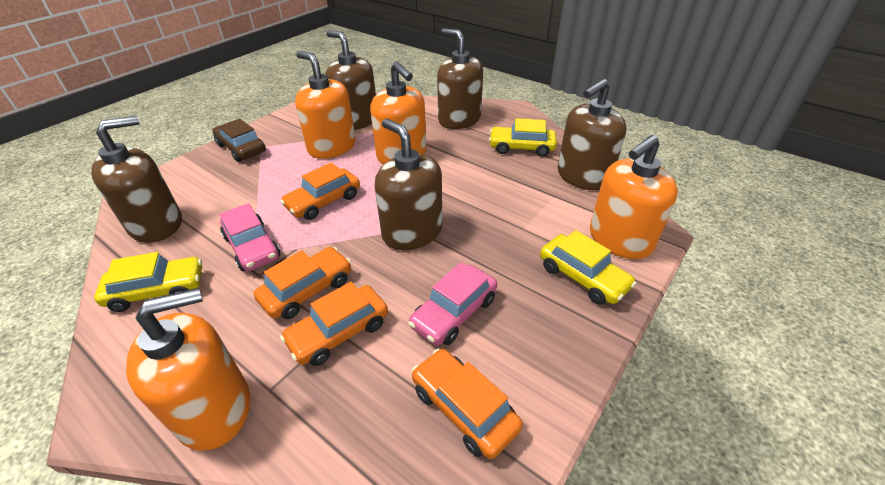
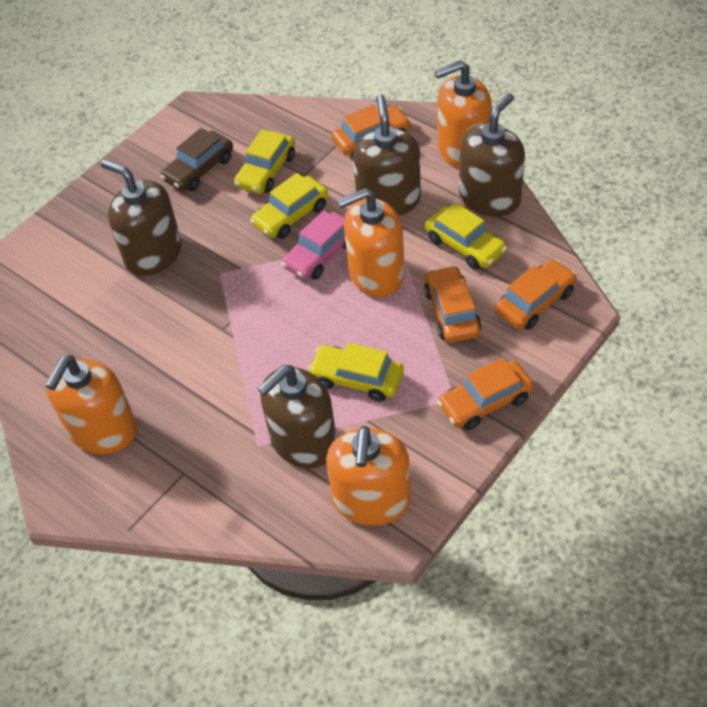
brown soap dispenser: [91,116,182,243] [325,30,376,130] [375,119,442,250] [437,28,483,129] [558,79,627,190] = 5 -> [101,159,182,276] [258,365,337,468] [353,94,421,216] [459,93,525,216] = 4
pink car: [219,203,280,271] [408,262,497,346] = 2 -> [281,210,346,280] = 1
yellow car: [94,252,202,312] [489,118,557,157] [540,230,636,305] = 3 -> [234,129,295,194] [250,173,328,239] [308,343,404,402] [425,202,507,270] = 4

